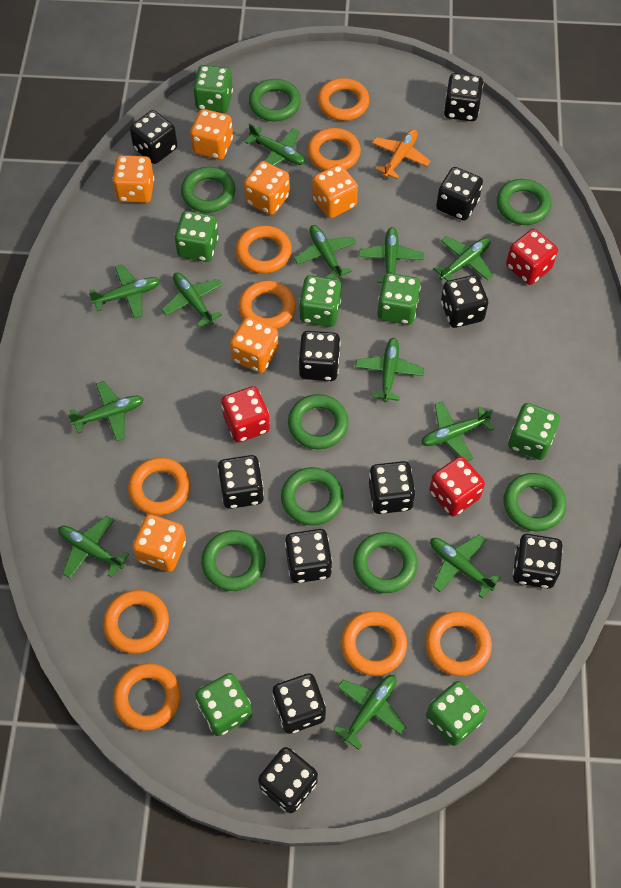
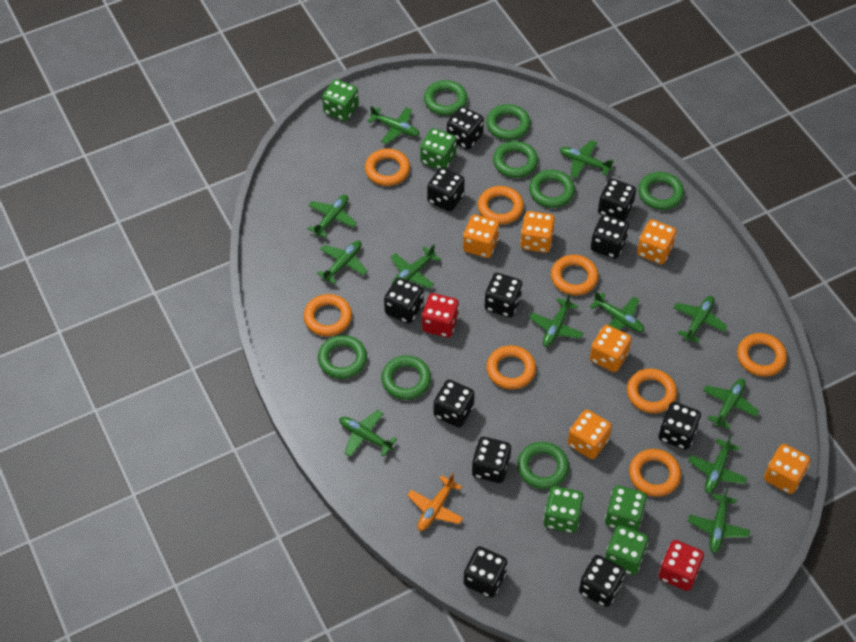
green dice: [174,211,219,262] [193,65,233,113] [195,673,252,736] [299,275,341,327] [377,273,421,325] [426,681,487,746] [508,403,560,460] = 7 -> [322,79,359,121] [420,128,456,169] [543,486,584,533] [605,486,647,531] [605,525,649,575] = 5
orange ring: [103,590,169,654] [113,663,181,731] [128,458,190,515] [236,225,292,274] [238,280,296,329] [307,128,361,171] [317,78,370,121] [341,611,407,676] [425,611,492,676] = 9 -> [304,294,352,336] [365,149,410,186] [478,186,524,224] [486,345,536,389] [551,255,598,295] [627,369,677,413] [629,449,681,496] [737,333,787,377] = 8
red dice: [221,386,270,443] [429,456,485,517] [506,229,558,285] = 3 -> [422,293,459,337] [659,540,704,591] = 2

